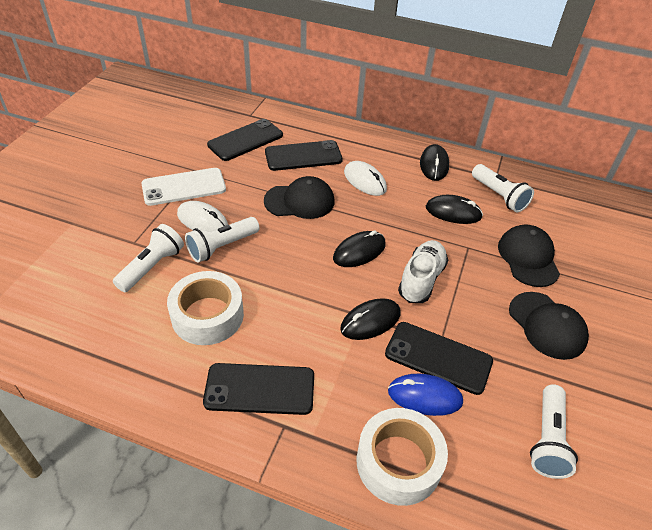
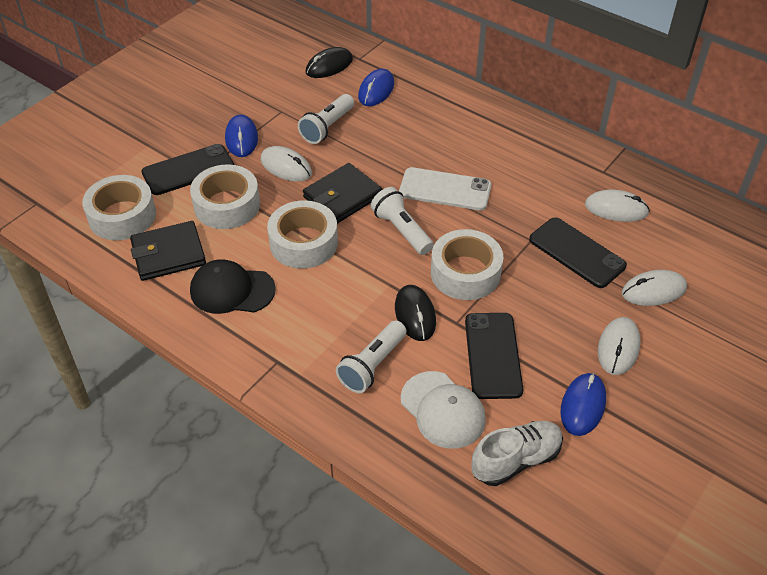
black cap: [264,176,335,219] [498,224,560,287] [509,292,589,360] = 3 -> [190,259,276,314] = 1
black mouse: [333,231,386,267] [340,298,401,340] [420,144,449,181] [426,195,483,224] = 4 -> [306,47,353,78] [395,285,436,341] = 2
black phone: [203,363,314,415] [207,119,283,161] [265,140,343,171] [385,322,493,395] = 4 -> [142,144,234,195] [465,313,523,399] [529,217,627,288] = 3
black wallet: none = 0 -> [130,221,206,281] [303,163,383,224] = 2
blue mouse: [388,374,463,416] = 1 -> [225,115,258,157] [358,69,394,106] [560,373,606,436] = 3
white cap: none = 0 -> [401,371,486,449] = 1
white flashlight: [113,224,184,292] [185,217,259,263] [472,164,534,212] [530,385,578,479] = 4 -> [298,94,354,144] [336,320,406,393] [371,187,434,255] = 3
white mouse: [177,201,228,232] [344,161,387,196] = 2 -> [261,146,312,182] [585,190,650,222] [598,317,641,375] [622,270,687,306] = 4
white tape: [167,271,244,345] [357,408,448,506] = 2 -> [82,175,156,240] [190,164,260,229] [267,200,338,269] [431,229,503,300] = 4

